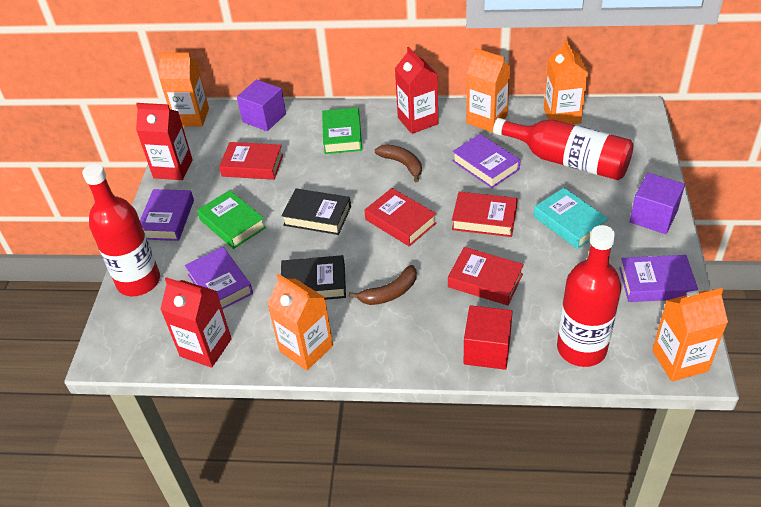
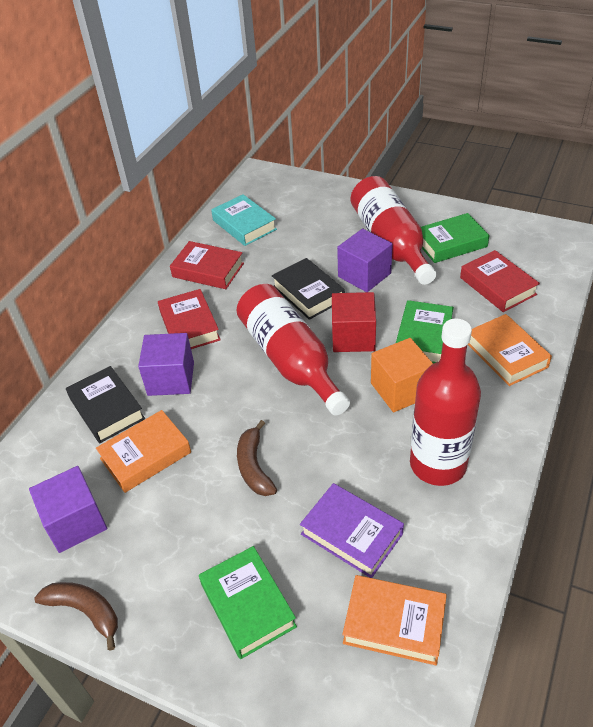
green book: [197,190,266,249] [322,107,362,154] = 2 -> [199,546,297,659] [396,300,454,364] [421,213,489,263] = 3
orange book: none = 0 -> [96,410,191,493] [342,575,447,665] [468,314,552,386] = 3
orange carton: [158,53,209,126] [267,274,333,370] [466,48,510,132] [544,39,588,124] [652,288,728,382] = 5 -> none = 0
orange cube: none = 0 -> [371,338,433,412] = 1
purple book: [140,189,194,241] [185,247,253,309] [452,134,520,188] [619,255,698,302] = 4 -> [300,483,404,578] = 1
purple cube: [237,80,286,131] [630,173,685,234] = 2 -> [29,466,107,553] [138,333,194,396] [337,228,393,292] = 3
red book: [219,142,283,180] [364,188,436,247] [448,247,524,305] [452,192,518,237] = 4 -> [158,289,221,349] [170,241,244,289] [460,250,540,312] = 3
red carton: [136,103,193,180] [160,277,232,368] [395,47,438,134] = 3 -> none = 0

